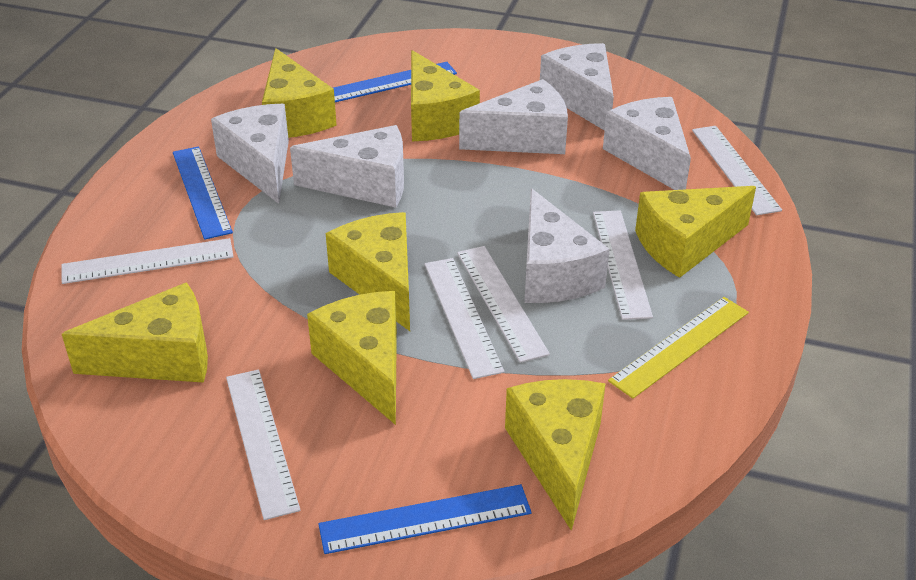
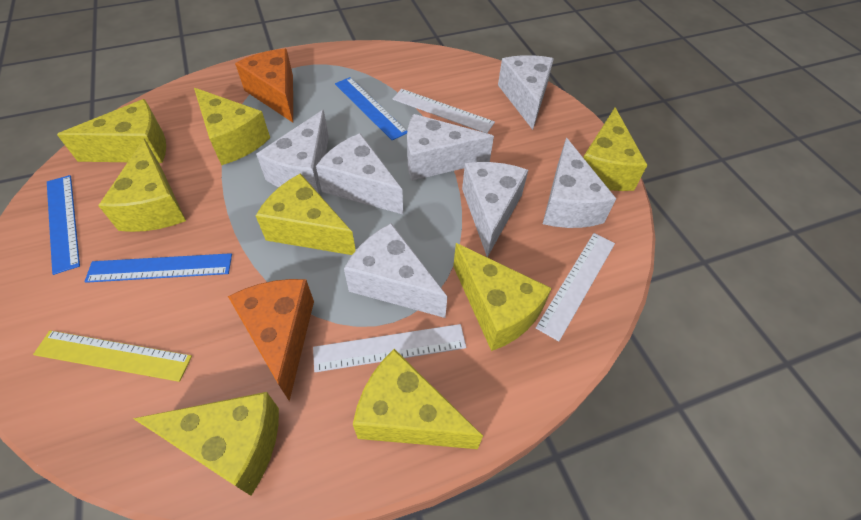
orange cheese: none = 0 -> [228,279,314,401] [235,49,293,123] = 2
white cheese: [211,104,289,204] [290,125,404,208] [459,79,568,154] [524,188,610,303] [540,43,614,131] [603,97,691,190] = 6 -> [256,110,329,194] [316,133,403,214] [344,223,447,318] [407,114,494,181] [462,162,528,257] [498,55,554,130] [543,138,616,228] = 7
white ruler: [62,238,234,284] [226,370,300,520] [424,258,504,379] [457,246,550,363] [593,210,653,320] [692,126,782,215] = 6 -> [313,324,466,372] [393,89,495,133] [536,233,615,341] = 3
yellow cheese: [62,282,208,383] [262,48,337,138] [307,291,397,425] [326,212,410,331] [411,50,480,141] [505,379,606,531] [635,186,756,278] = 7 -> [57,99,166,163] [98,139,186,232] [133,392,279,496] [194,88,270,165] [256,173,356,255] [353,349,483,449] [453,243,552,351] [583,107,647,191] = 8

